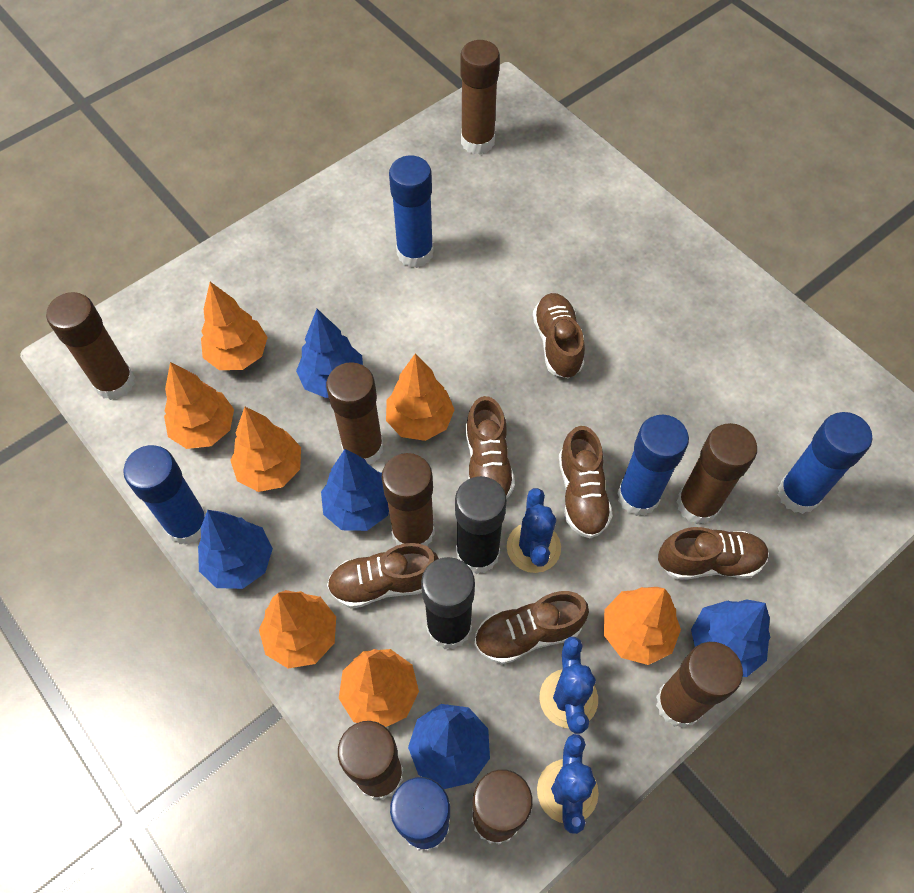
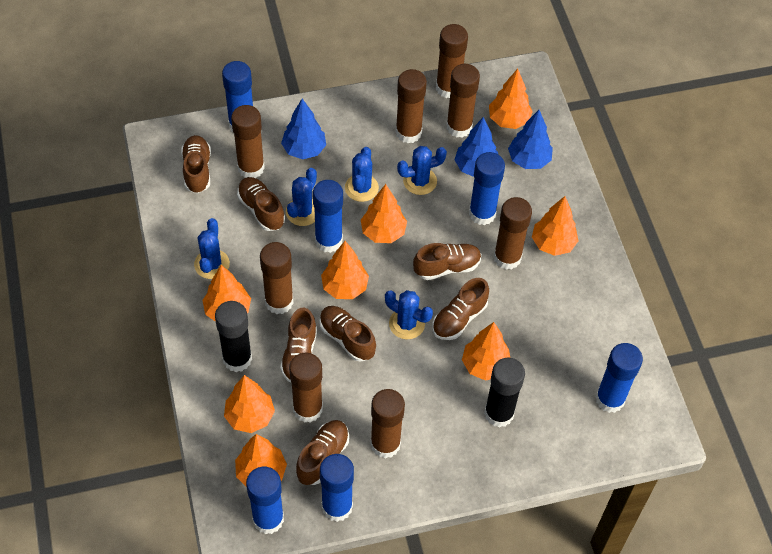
blue cactus: [507,488,561,573] [537,734,599,834] [539,637,598,734] = 3 -> [194,218,230,279] [286,168,317,226] [345,147,379,202] [385,290,433,340] [397,146,447,195] = 5
blue glue stick: [123,445,206,545] [389,155,434,268] [390,777,450,851] [617,415,689,516] [778,412,872,514] = 5 -> [222,61,253,132] [246,467,284,534] [313,180,343,253] [320,454,354,522] [469,152,505,225] [596,343,643,413] = 6
blue tree: [198,510,273,589] [296,309,363,398] [321,449,389,531] [408,704,490,789] [691,599,770,677] = 5 -> [281,99,326,160] [454,117,498,177] [508,110,553,169] = 3
brown shoe: [327,543,439,608] [466,396,515,499] [475,591,589,664] [533,293,585,378] [559,426,613,539] [658,527,769,580] = 6 -> [181,135,211,193] [237,177,285,231] [280,308,317,383] [296,420,349,485] [319,306,376,362] [413,243,481,280] [432,278,489,340] = 7
orange tree: [164,362,234,449] [201,282,268,370] [230,407,301,492] [259,590,336,669] [339,649,419,727] [386,353,455,441] [604,587,681,665] = 7 -> [203,265,251,322] [224,375,275,433] [235,434,287,486] [321,241,369,299] [361,184,407,243] [462,322,510,381] [489,69,533,129] [532,196,578,256] = 8

